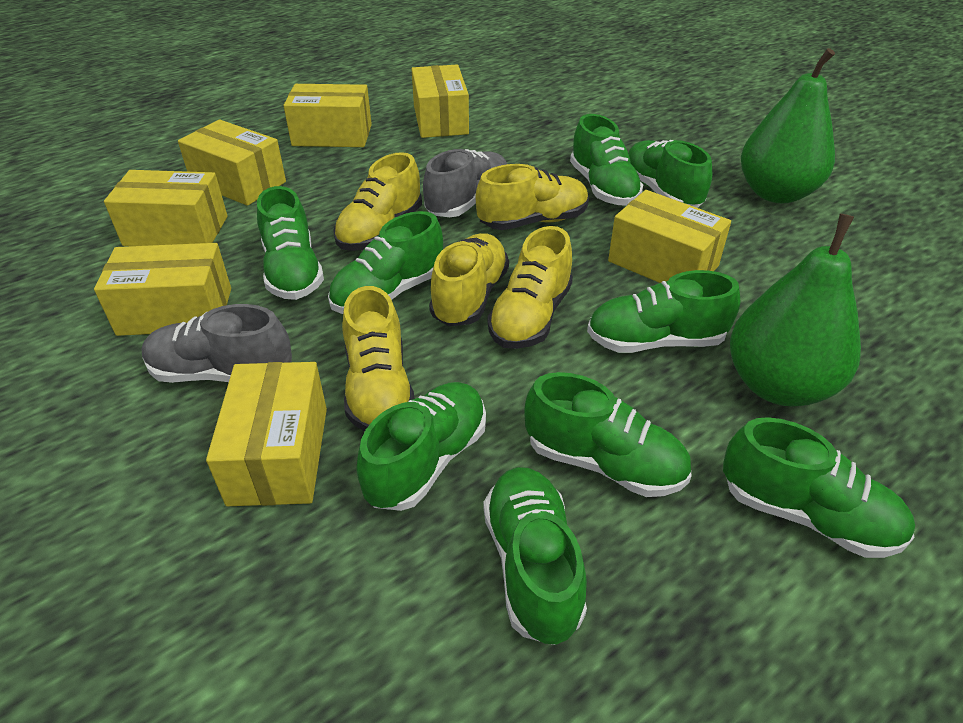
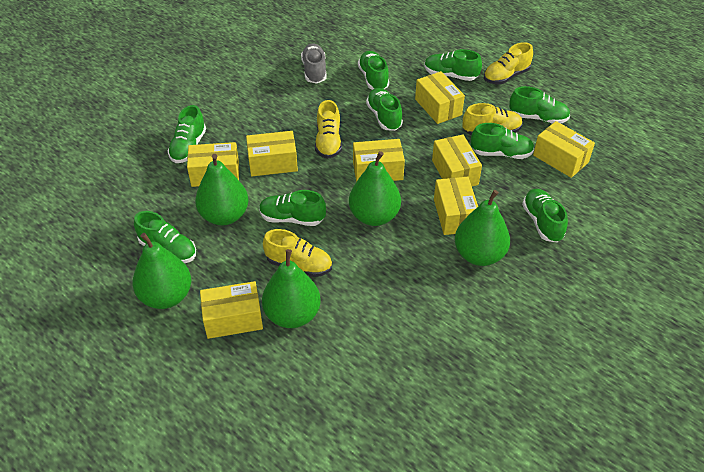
green pear: [730,214,861,407] [741,48,835,203] = 2 -> [133,233,191,309] [195,154,249,226] [262,249,321,328] [349,151,401,226] [455,190,510,266] = 5
grey shoe: [142,304,292,383] [423,149,507,217] = 2 -> [301,44,327,84] = 1
yellow box: [94,243,231,336] [104,170,227,246] [178,119,286,206] [206,362,327,506] [283,84,372,147] [411,65,469,138] [608,190,731,283] = 7 -> [187,142,239,187] [200,281,263,339] [246,131,298,176] [353,139,405,182] [415,71,465,124] [432,135,482,186] [434,177,478,235] [533,121,595,178] = 8
yellow shoe: [333,152,422,251] [342,286,414,431] [429,233,509,326] [476,164,589,230] [488,226,573,349] = 5 -> [263,229,332,277] [315,100,342,159] [463,103,523,135] [484,42,533,84] = 4

